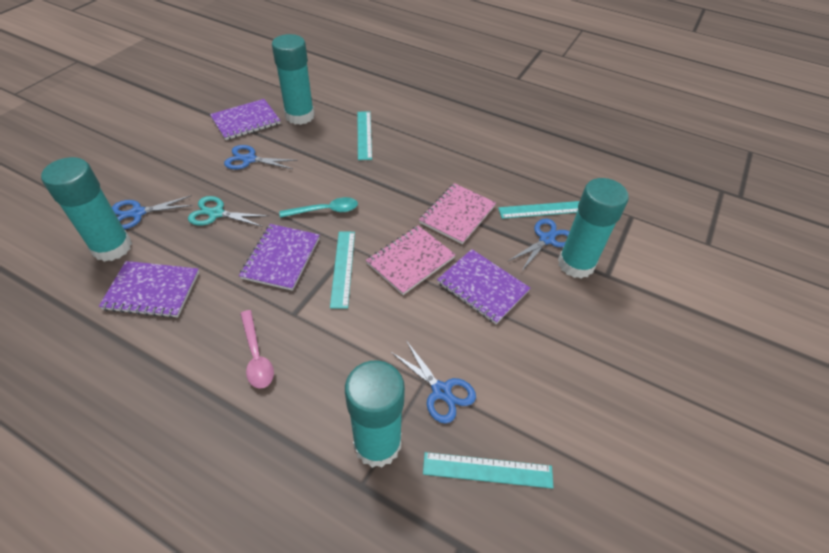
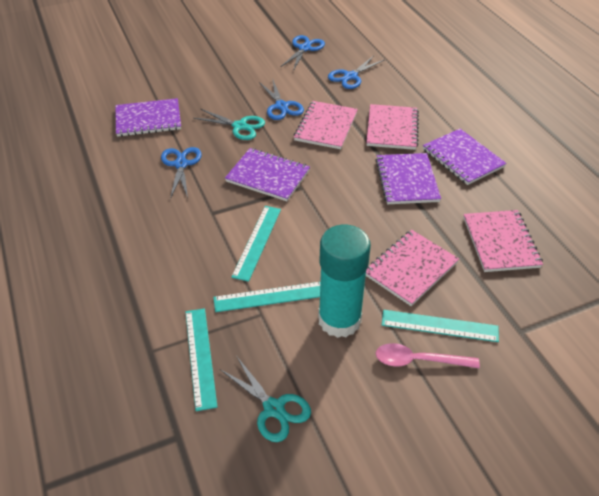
pink notebook: [366,226,456,295] [419,183,496,244] = 2 -> [294,101,358,149] [366,104,419,150] [366,230,459,306] [463,210,543,272] = 4
turquoise glue stick: [41,157,132,262] [272,34,315,125] [345,360,405,468] [558,178,629,279] = 4 -> [318,225,371,338] = 1
turquoise scissors: [188,196,269,227] = 1 -> [193,109,265,140] [220,357,311,442] = 2
turquoise spoon: [279,197,358,218] = 1 -> none = 0

